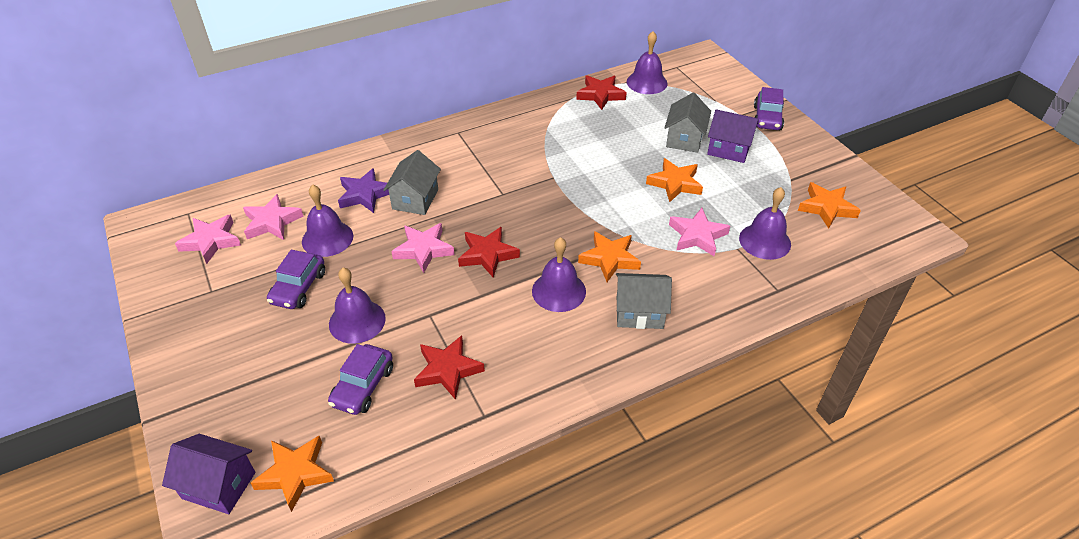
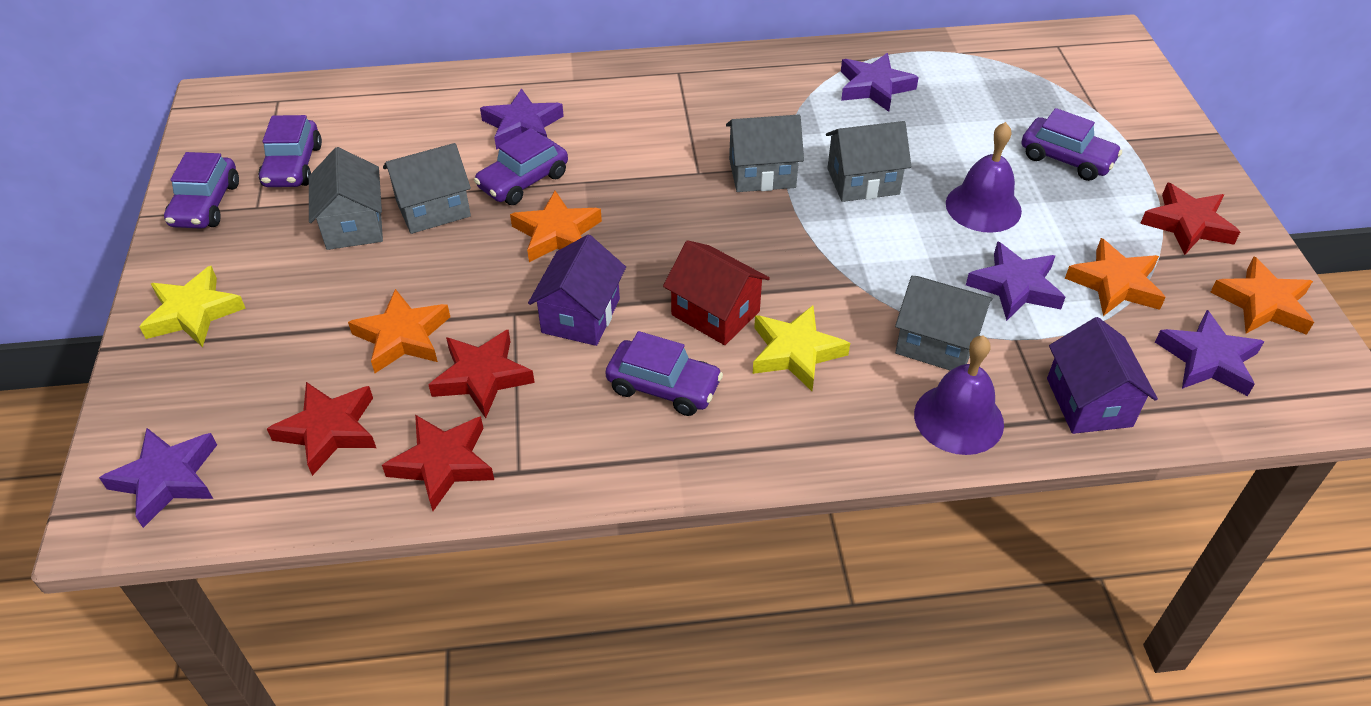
grey house: [383,150,441,215] [616,273,672,329] [665,93,711,153] = 3 -> [309,147,383,250] [383,143,471,234] [726,115,804,192] [826,121,911,202] [895,276,993,371] = 5
pink star: [175,214,241,264] [243,194,304,240] [391,223,455,273] [669,208,730,256] = 4 -> none = 0
purple bell: [302,185,353,257] [329,268,386,344] [532,237,586,312] [627,31,668,94] [739,187,791,260] = 5 -> [914,335,1004,455] [946,122,1022,233] = 2
purple car: [267,250,325,309] [328,344,393,415] [754,87,784,130] = 3 -> [164,152,239,229] [258,115,322,187] [474,128,568,205] [605,331,723,416] [1022,108,1122,181] = 5
purple star: [338,168,389,213] = 1 -> [99,428,217,528] [480,88,564,150] [841,53,919,112] [966,241,1065,321] [1155,310,1264,396] = 5
red house: none = 0 -> [663,240,770,345] = 1
red star: [414,335,485,400] [458,227,520,278] [576,75,627,110] = 3 -> [267,382,376,476] [382,415,494,511] [429,330,535,418] [1140,183,1240,255] = 4
yellow star: none = 0 -> [139,266,246,347] [753,305,850,391] = 2

